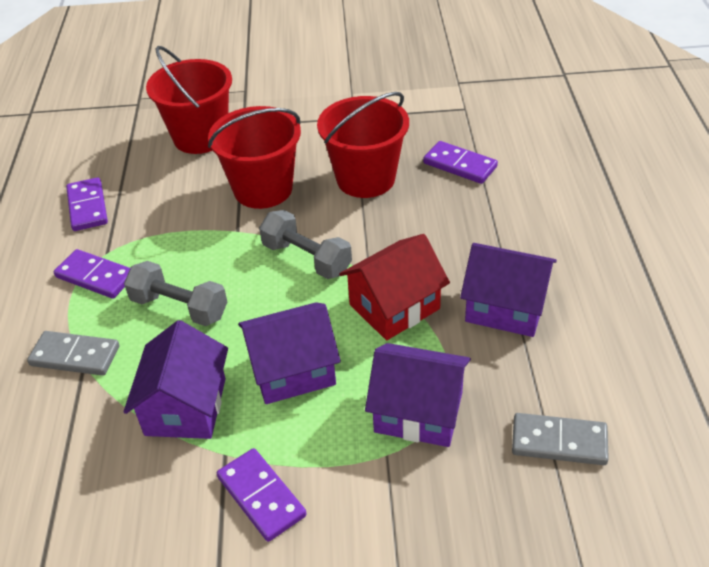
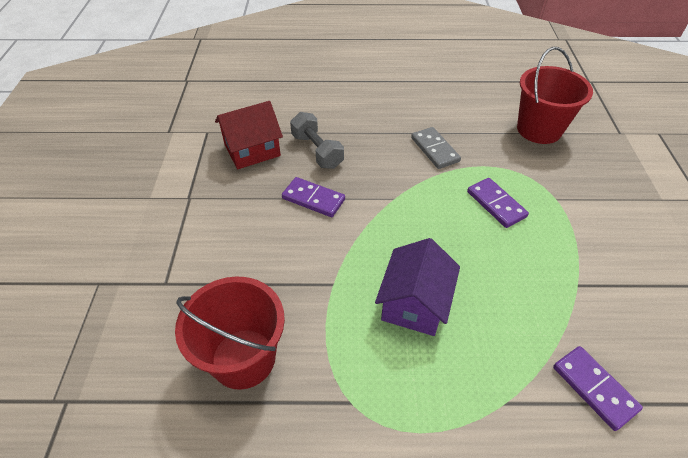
grey domino: [27,331,119,376] [512,413,609,465] = 2 -> [411,127,461,169] = 1
grey dumbbell: [124,261,227,326] [259,210,352,279] = 2 -> [290,112,344,169] = 1
purple domino: [54,249,130,299] [66,177,108,231] [217,448,306,542] [423,141,498,184] = 4 -> [282,177,345,217] [467,178,529,228] [553,346,643,431] = 3
purple house: [124,320,228,439] [238,302,341,404] [365,343,471,447] [460,243,557,337] = 4 -> [375,238,460,336] = 1
red bucket: [146,46,232,154] [208,106,301,209] [317,92,409,198] = 3 -> [175,277,285,390] [517,47,593,144] = 2

